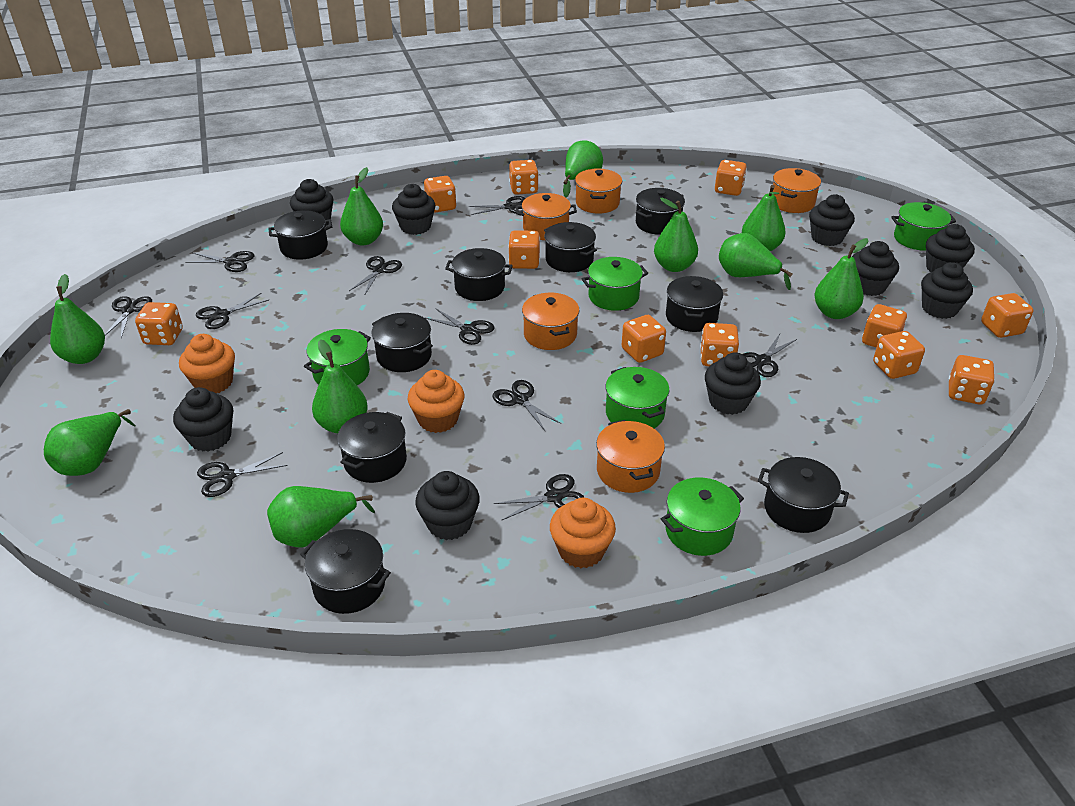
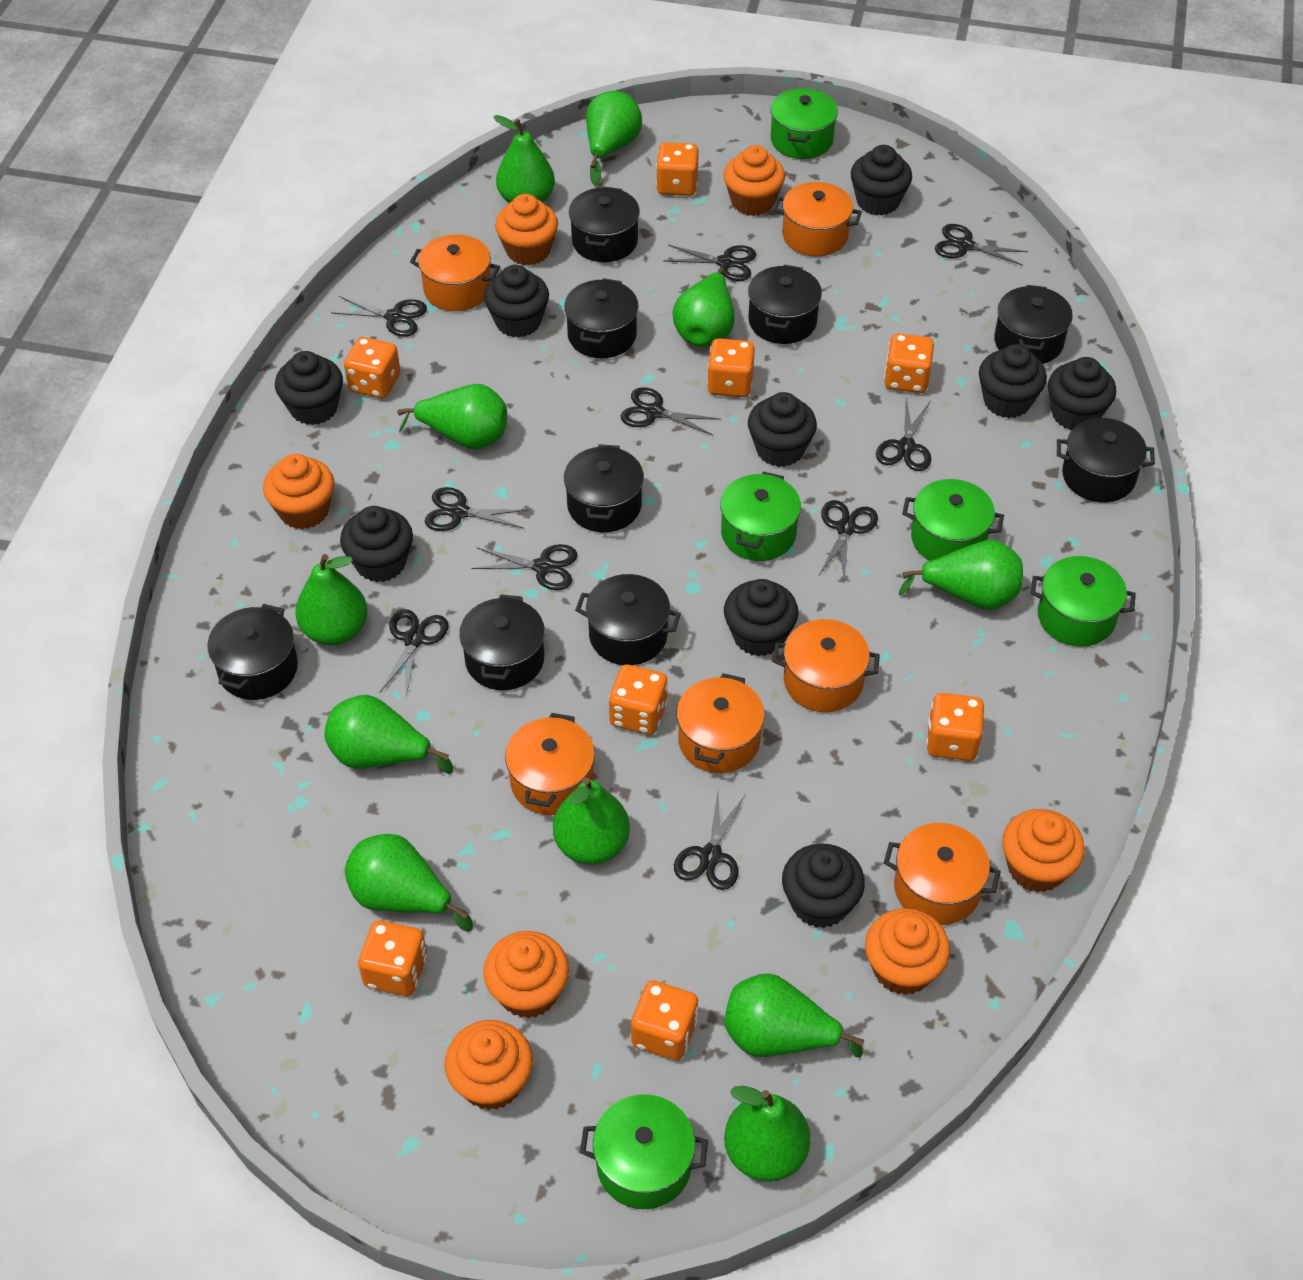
green pear: [44,409,135,476] [50,274,105,364] [267,486,375,547] [312,339,368,433] [340,167,383,245] [563,140,603,197] [654,198,698,272] [719,233,793,290] [742,185,785,251] [814,238,869,319] = 10 -> [296,554,367,645] [324,695,453,774] [345,834,473,932] [397,384,507,450] [493,115,555,203] [553,777,630,865] [586,91,642,186] [672,268,735,347] [724,973,864,1058] [724,1086,811,1182] [899,540,1023,610] = 11
orange cupcake: [179,334,235,393] [408,370,464,433] [550,498,616,568] = 3 -> [263,454,334,529] [445,1020,533,1110] [484,931,569,1019] [495,194,558,265] [724,145,785,216] [865,908,950,995] [1002,809,1085,893] = 7
orange dice: [135,302,183,345] [424,176,456,213] [508,230,540,269] [509,160,539,195] [622,315,666,363] [700,323,739,366] [715,160,747,196] [862,304,907,348] [873,331,925,379] [949,355,995,405] [981,293,1033,338] = 11 -> [344,337,400,399] [358,920,427,996] [609,665,668,735] [631,980,698,1061] [656,142,699,196] [707,338,755,397] [884,333,934,393] [926,693,985,761] = 8
orange pot: [516,193,577,240] [522,293,579,350] [575,168,622,214] [596,420,665,493] [772,168,821,213] = 5 -> [410,234,500,311] [505,713,595,815] [677,673,765,773] [773,182,862,257] [773,619,880,712] [884,823,1001,925] = 6

